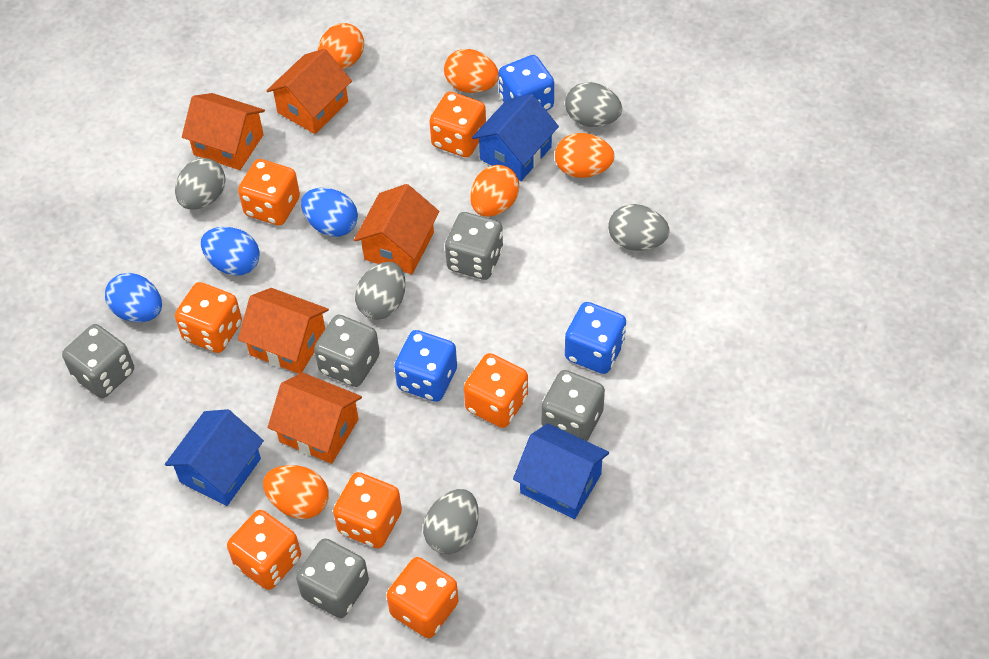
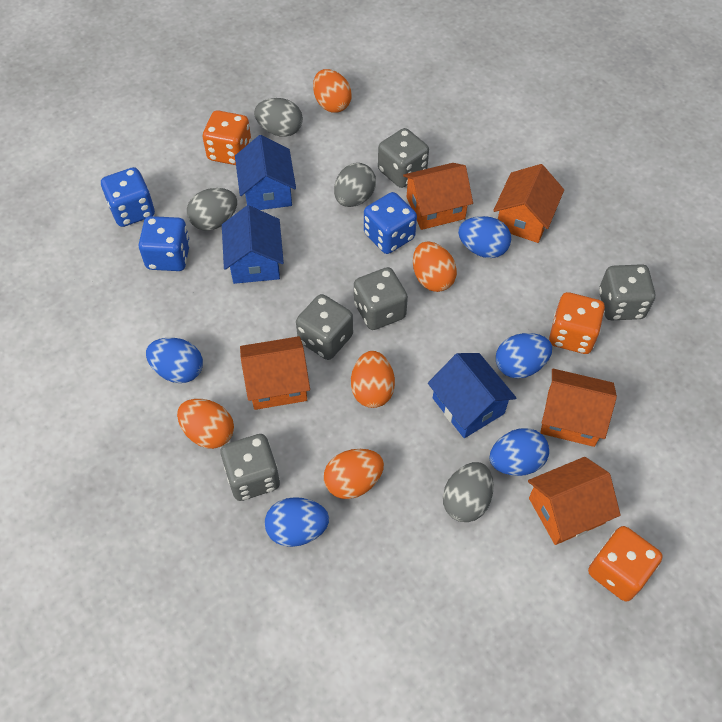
blue egg: [105,273,162,322] [201,227,260,276] [301,188,358,237] = 3 -> [146,338,203,383] [265,497,329,547] [458,216,511,258] [490,428,549,476] [496,333,552,379] = 5
grey egg: [175,158,225,210] [355,262,406,320] [423,489,479,554] [565,82,622,127] [608,204,670,251] = 5 -> [187,188,237,231] [254,98,303,137] [334,163,376,207] [443,462,494,522] = 4
orange dice: [175,282,242,353] [227,510,301,590] [238,159,300,226] [333,472,402,549] [386,557,459,638] [429,92,486,157] [464,353,528,428] = 7 -> [203,110,251,165] [549,292,605,354] [588,526,663,602] = 3

